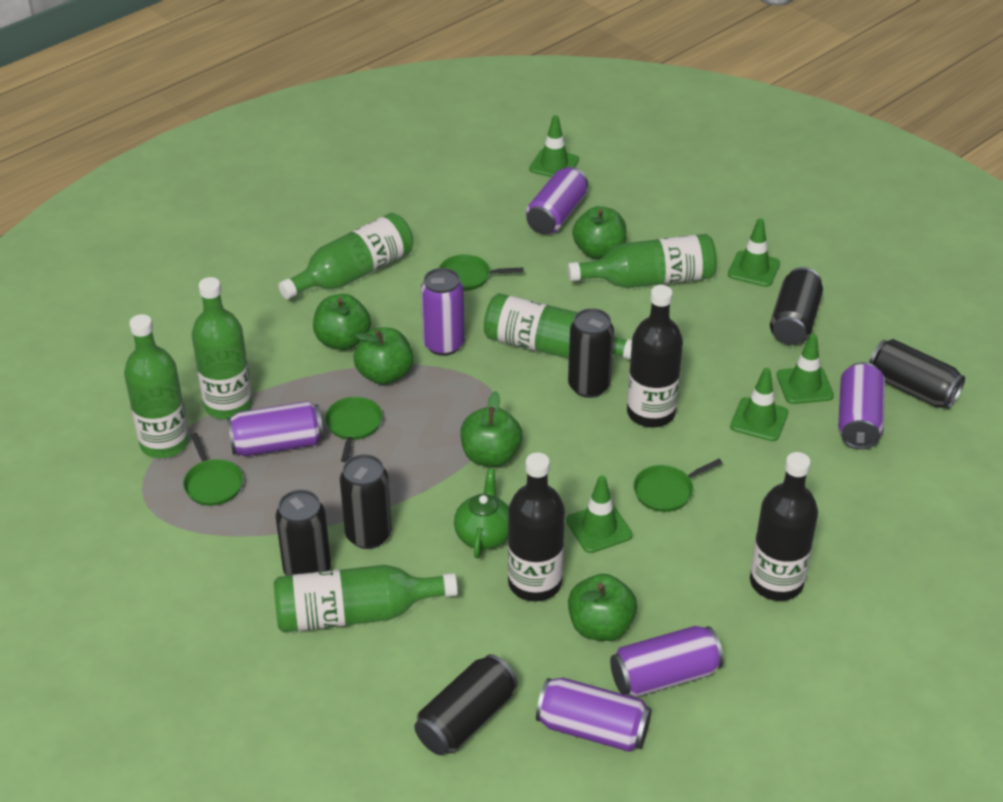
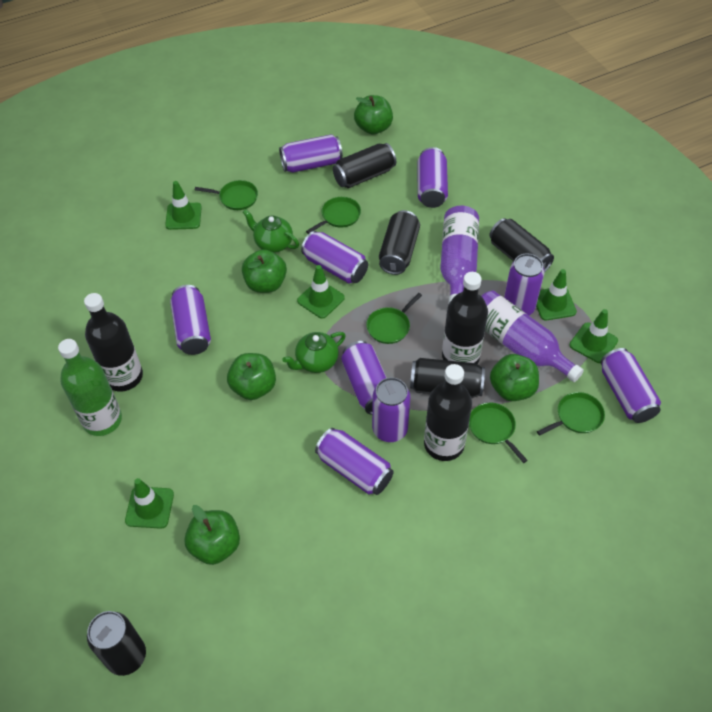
black can: [276,490,331,576] [340,454,392,549] [414,654,518,755] [568,308,614,398] [770,267,823,345] [869,339,965,409] = 6 -> [87,611,146,676] [333,143,396,188] [379,210,420,275] [410,358,485,398] [489,218,554,273] = 5
green bottle: [124,314,190,458] [192,277,253,420] [274,565,458,633] [278,213,413,299] [484,293,632,360] [567,234,717,288] = 6 -> [58,339,122,436] = 1
green pan: [183,433,243,506] [325,397,383,462] [439,254,524,291] [633,459,722,512] = 4 -> [195,180,258,210] [306,197,361,234] [366,293,422,344] [469,402,528,463] [537,392,605,436] = 5
green teapot: [454,468,509,558] = 1 -> [243,209,299,253] [282,332,346,373] = 2
purple bottle: none = 0 -> [440,205,479,303] [481,291,584,382] = 2
purple can: [227,401,324,456] [421,268,465,356] [526,166,588,234] [536,678,652,752] [610,626,723,697] [838,362,885,449] = 6 -> [170,285,211,355] [279,134,343,172] [301,231,368,283] [315,428,394,495] [341,341,387,414] [372,377,410,442] [418,147,448,208] [504,253,544,315] [600,348,661,423] = 9

